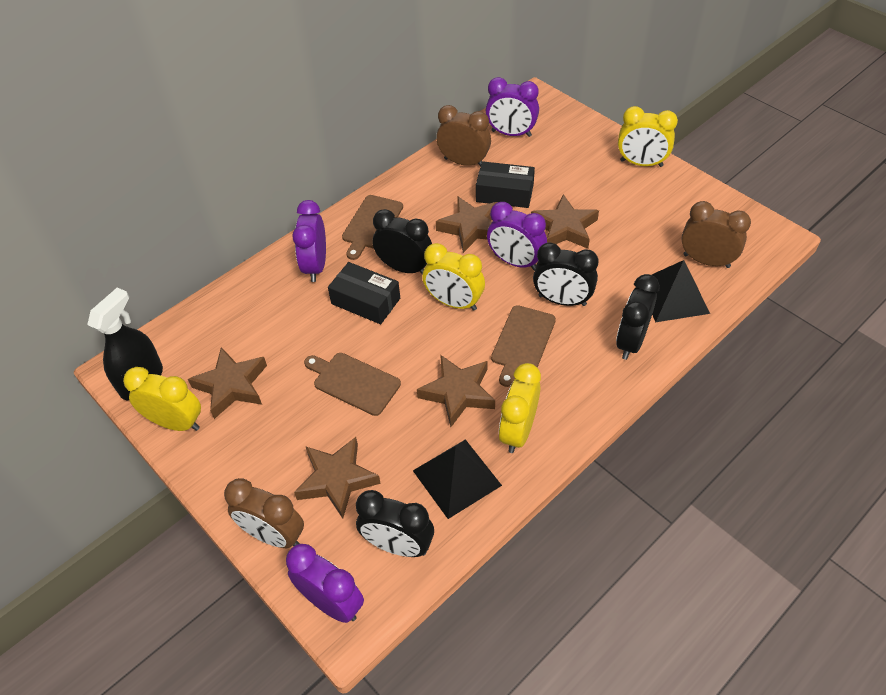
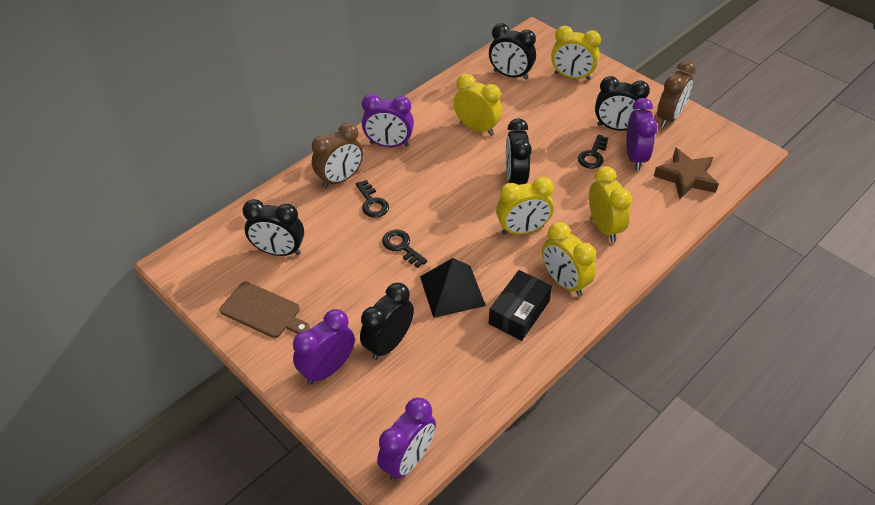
black box: [328,262,400,324] [476,161,535,208] = 2 -> [489,270,552,341] = 1
black clock: [356,490,434,557] [373,209,432,275] [533,242,599,306] [616,274,660,360] = 4 -> [242,199,304,256] [360,283,414,360] [489,23,536,80] [506,119,532,185] [595,76,650,131] = 5
black key: none = 0 -> [356,180,389,218] [382,230,427,268] [578,135,608,169] = 3
black pyramid: [413,439,502,519] [652,260,710,322] = 2 -> [420,258,486,318] = 1
black spray bottle: [87,288,163,400] = 1 -> none = 0
brown clock: [224,478,304,548] [436,105,491,167] [681,201,751,268] = 3 -> [312,123,363,188] [657,61,696,127] = 2
brown cutting board: [304,353,401,416] [342,195,403,260] [491,305,556,387] = 3 -> [220,282,310,338] = 1
brown star: [188,347,267,419] [294,437,381,519] [417,355,495,427] [436,196,497,253] [531,194,599,249] = 5 -> [654,147,719,199] = 1
yellow clock: [123,367,201,431] [422,243,485,311] [499,363,541,453] [618,106,678,167] = 4 -> [453,74,502,136] [496,177,554,235] [542,222,596,296] [551,26,601,80] [589,166,632,242] = 5

